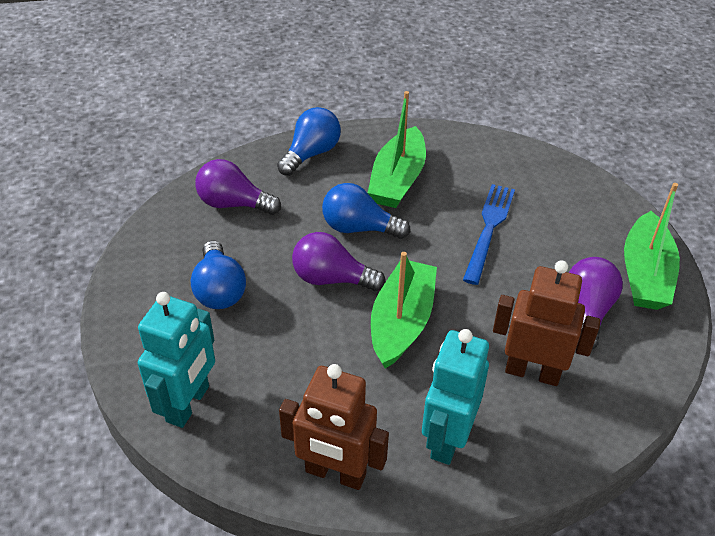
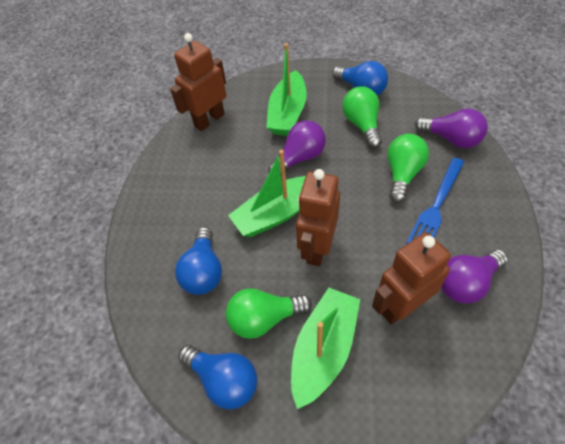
brown robot: [279,364,389,490] [493,260,601,386] = 2 -> [170,33,226,131] [296,169,340,266] [372,232,451,325] = 3
green light bulb: none = 0 -> [226,288,312,339] [342,86,382,148] [388,134,429,203] = 3
turquoise robot: [138,292,215,428] [422,329,489,465] = 2 -> none = 0

